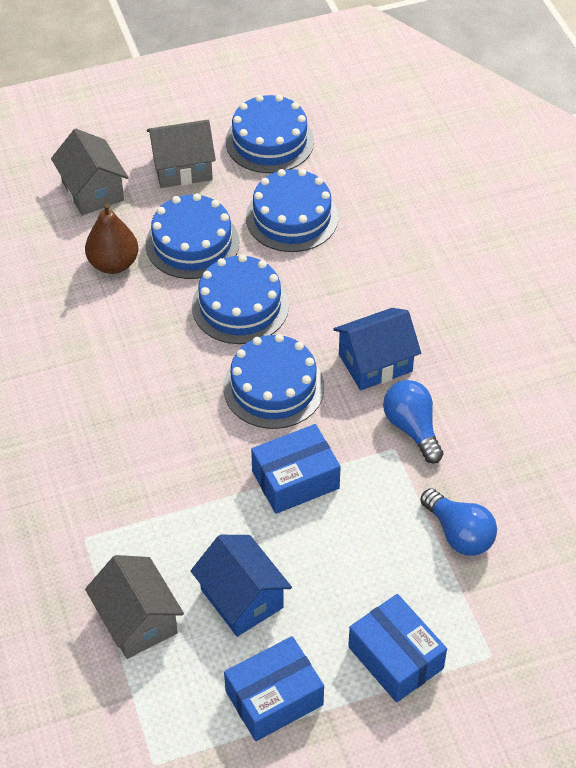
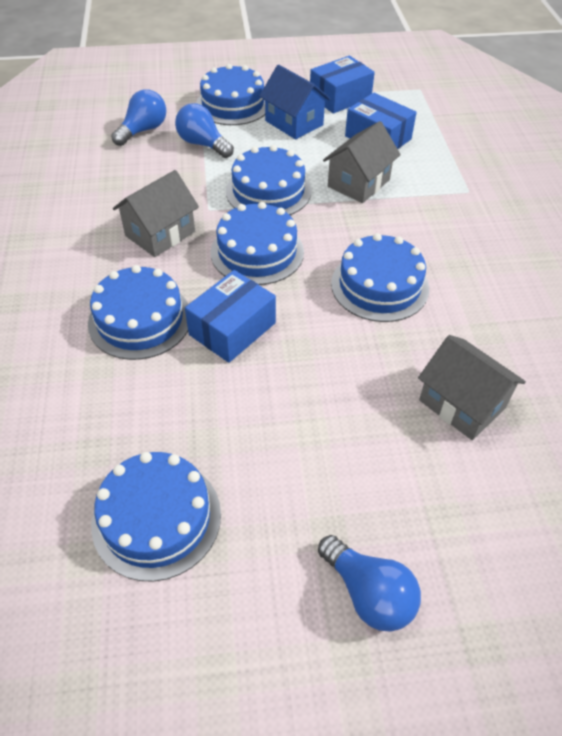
blue cake: [146,193,239,279] [192,254,289,344] [223,334,324,429] [226,95,314,173] [246,169,338,252] = 5 -> [88,265,188,360] [91,452,221,582] [196,64,265,125] [211,202,304,285] [226,145,311,215] [331,233,429,322] = 6
blue house: [191,535,292,637] [333,308,421,390] = 2 -> [259,65,331,139] = 1
blue light bulb: [383,380,443,463] [420,488,497,556] = 2 -> [111,89,166,146] [175,103,234,158] [318,535,421,632] = 3
brown pear: [85,203,138,274] = 1 -> none = 0

